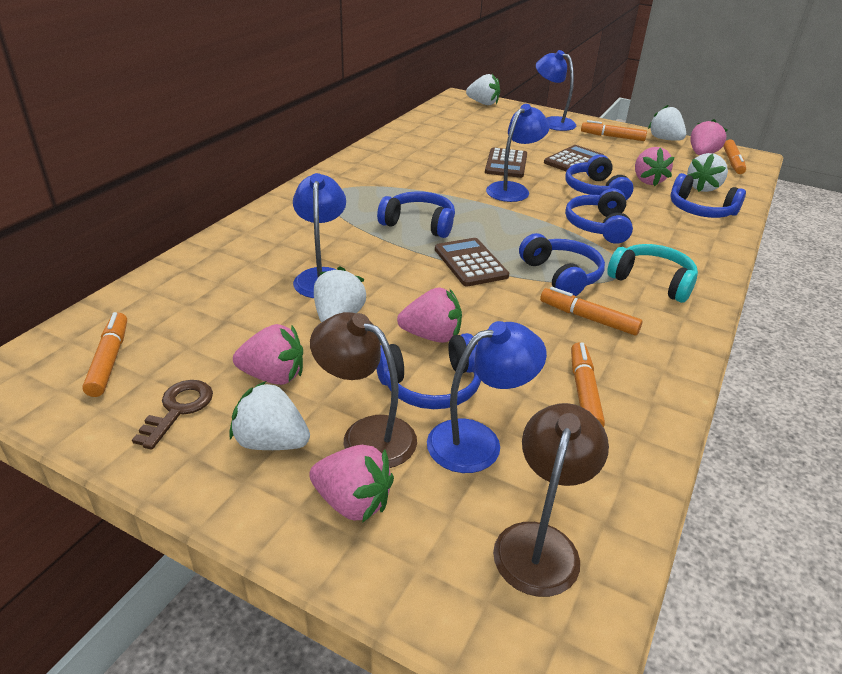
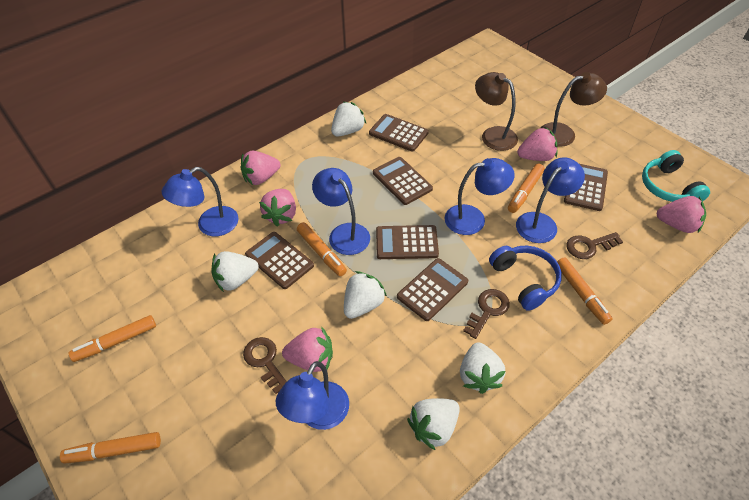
blue headphones: [376,333,481,409] [377,191,455,238] [519,233,605,296] [565,154,633,200] [565,188,633,244] [670,173,746,218] = 6 -> [489,246,562,311] = 1
blue lamp: [293,173,346,298] [427,321,547,473] [486,104,550,202] [536,50,576,131] = 4 -> [161,167,239,236] [276,361,349,430] [312,168,370,255] [445,158,515,235] [516,157,585,243] = 5
brown calculator: [435,238,509,286] [485,147,527,178] [544,145,604,174] = 3 -> [245,232,314,289] [369,114,429,152] [373,157,433,205] [376,225,439,259] [397,258,468,321] [564,164,608,211] = 6
brown key: [132,380,213,450] = 1 -> [243,337,287,394] [463,289,510,339] [566,232,623,259] = 3

